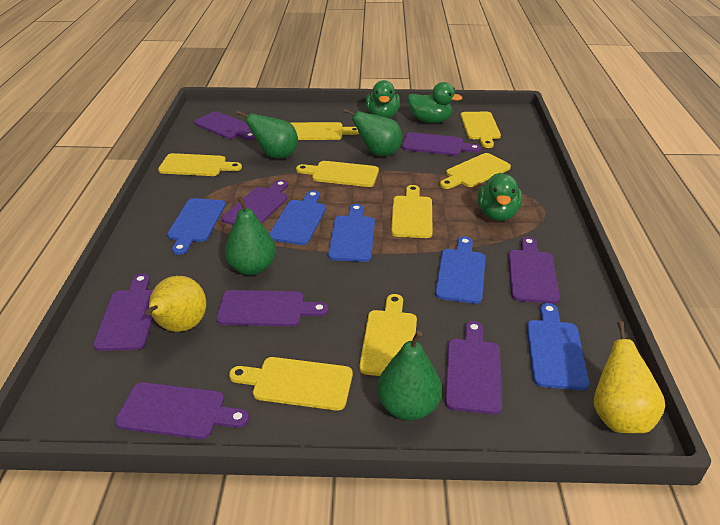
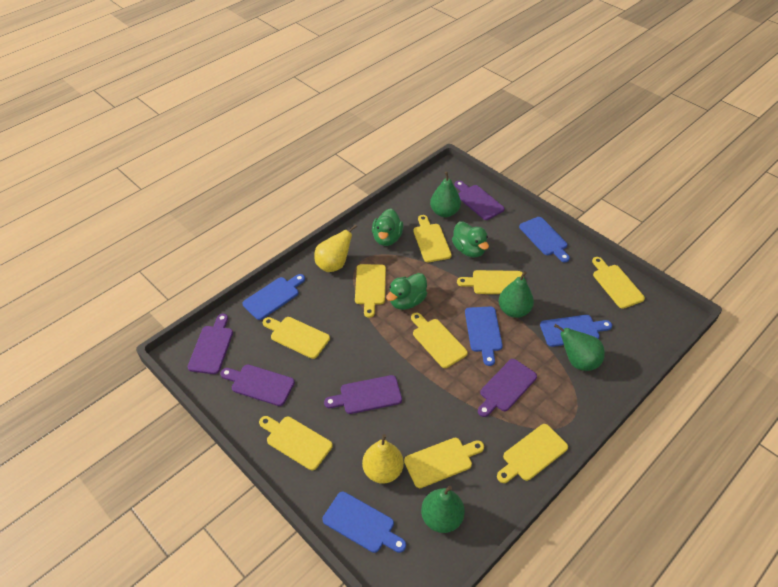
purple cutting board: [93,274,153,351] [115,382,249,439] [194,111,256,140] [216,290,328,327] [222,180,288,225] [402,132,481,156] [445,321,502,415] [508,237,560,304] = 8 -> [188,314,233,374] [220,364,295,406] [324,375,402,414] [455,181,504,220] [478,359,537,417] = 5
yellow cutting board: [158,153,242,176] [229,357,353,411] [291,122,359,140] [296,161,379,187] [359,294,417,376] [391,185,433,238] [440,153,511,189] [460,112,501,148] = 8 -> [259,416,333,470] [263,317,330,359] [355,264,386,318] [404,438,484,488] [411,313,468,368] [413,215,452,262] [457,270,524,294] [497,424,568,483] [592,257,645,309] = 9

